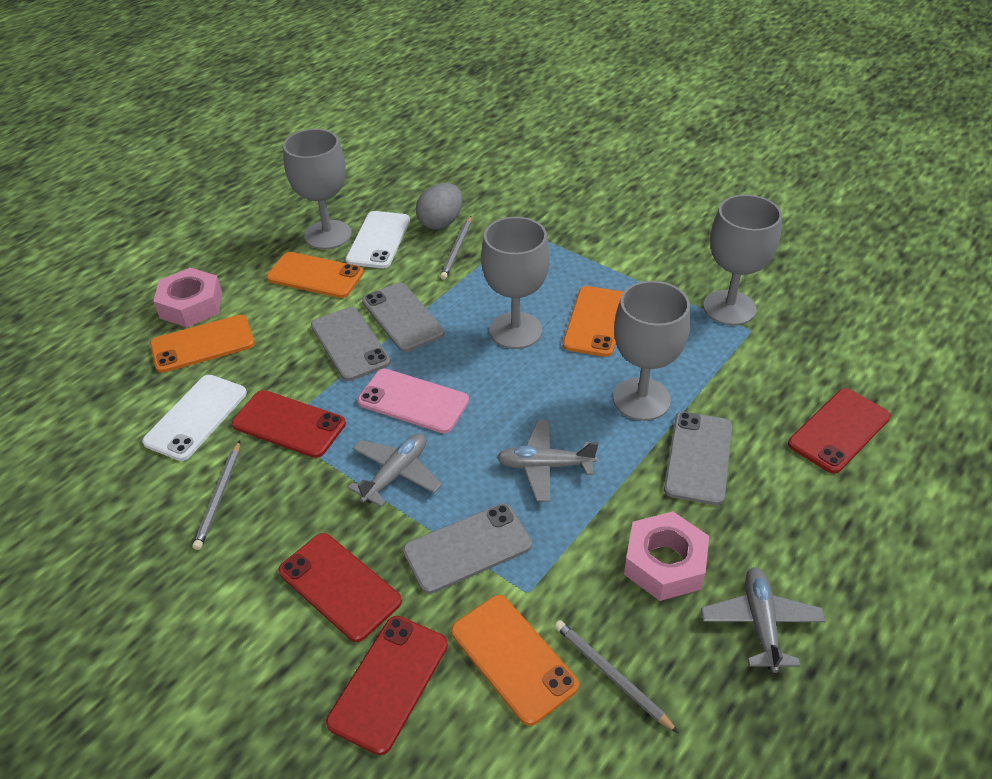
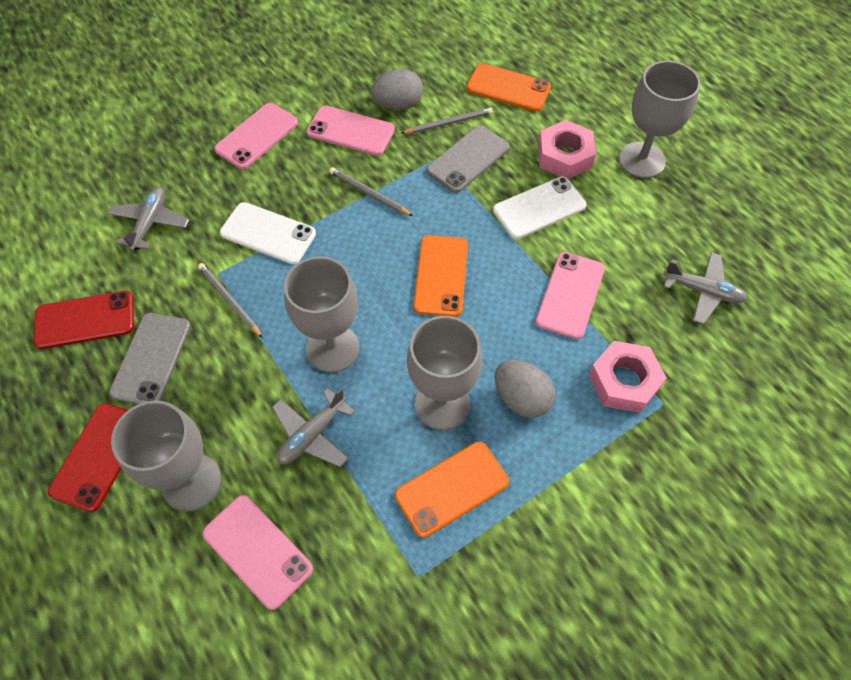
grey egg: [416,183,463,230] = 1 -> [371,69,423,110] [494,360,556,418] = 2
grey phone: [311,307,391,381] [362,283,444,352] [403,503,532,594] [664,412,732,505] = 4 -> [109,313,191,404] [427,125,510,193] = 2
orange phone: [150,315,255,373] [266,252,364,298] [451,595,579,726] [563,286,623,357] = 4 -> [395,441,509,538] [413,235,468,317] [466,63,551,111] = 3
pink phone: [358,369,469,433] = 1 -> [202,495,313,610] [214,103,298,169] [307,106,395,156] [535,252,605,339] = 4
red phone: [232,390,346,458] [278,533,402,642] [326,616,448,755] [788,388,891,474] = 4 -> [33,291,134,349] [48,403,128,512] = 2

